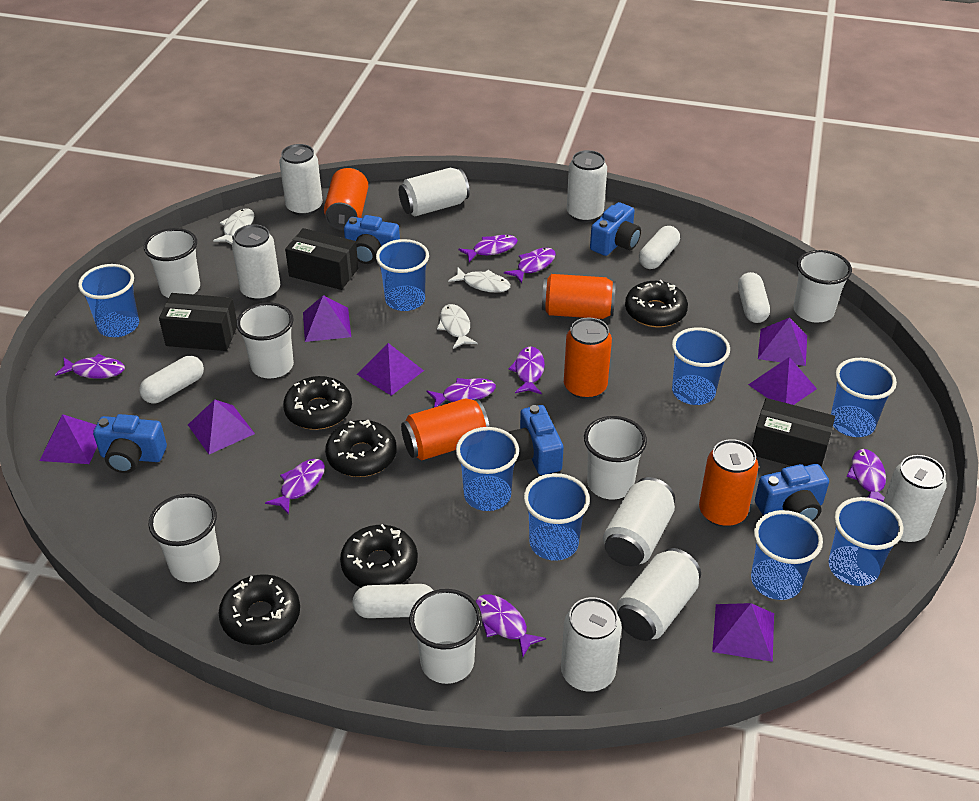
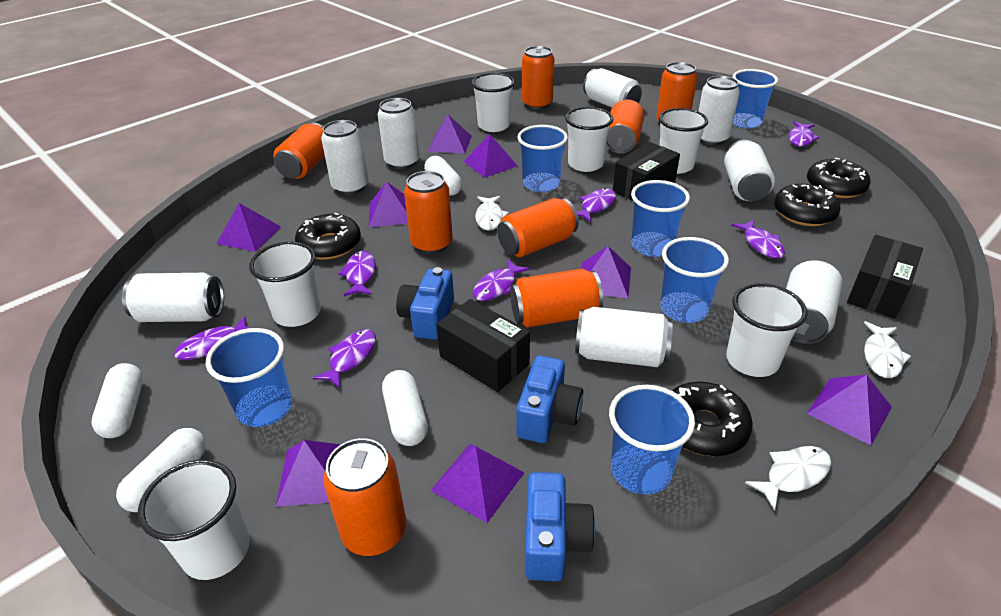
black donut: [219,574,300,645] [283,376,352,430] [325,420,396,477] [340,524,418,587] [625,280,688,328] = 5 -> [295,213,361,260] [672,381,753,456] [774,184,841,226] [807,158,871,198] = 4
blue camera: [93,414,167,473] [344,215,400,264] [508,405,564,475] [590,202,641,256] [755,464,829,521] = 5 -> [396,267,454,340] [516,355,583,443] [525,472,595,581] = 3
blue cup: [78,264,139,337] [376,239,429,311] [456,427,519,511] [524,473,590,561] [672,327,730,405] [751,510,823,600] [829,497,903,586] [831,358,897,437] = 8 -> [206,328,292,427] [517,125,568,192] [609,385,695,495] [631,180,690,257] [660,237,729,323] [732,69,778,129] = 6
orange can: [324,168,368,230] [401,398,489,460] [542,274,616,319] [564,318,612,399] [699,439,759,527] = 5 -> [273,123,325,179] [323,438,406,556] [404,171,453,254] [497,198,579,257] [510,269,603,327] [522,46,554,110] [607,100,644,153] [656,62,697,123] = 8
purple fish: [55,354,125,378] [265,459,325,515] [427,378,496,407] [458,235,518,262] [476,594,546,657] [504,248,556,283] [508,347,545,394] [846,449,886,502] = 8 -> [174,316,249,360] [313,329,376,389] [338,251,376,296] [473,259,530,301] [576,188,616,222] [731,220,785,259] [789,121,819,147] = 7
purple pyramid: [39,414,97,464] [188,399,255,454] [303,295,351,342] [357,343,424,396] [712,603,774,662] [748,357,817,405] [758,318,807,366] = 7 -> [216,203,281,252] [276,440,341,507] [369,181,408,227] [428,115,472,154] [430,444,524,523] [464,134,517,178] [581,246,631,298] [807,375,892,445] = 8

